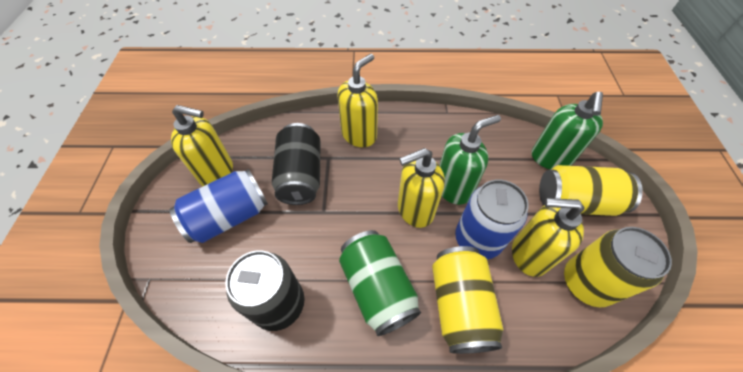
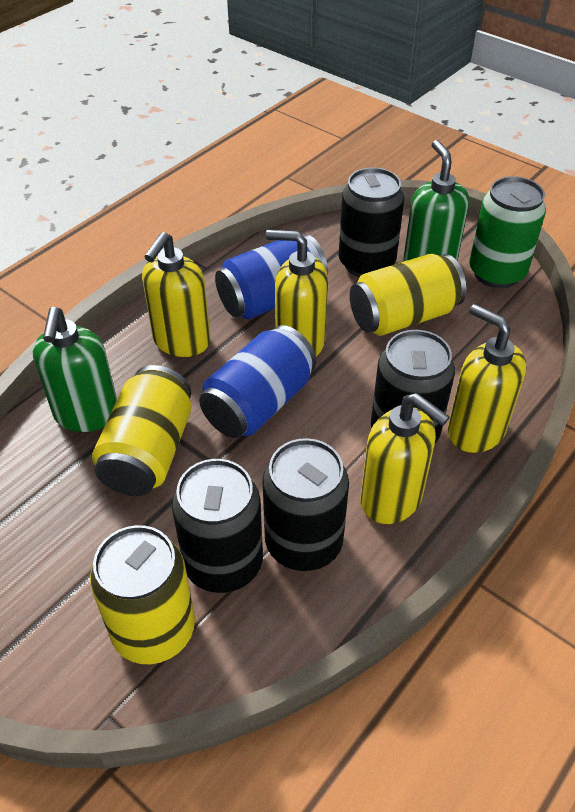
black can: [226,251,304,331] [272,123,321,205] = 2 -> [172,459,263,593] [262,438,349,571] [339,167,404,277] [371,330,455,443] = 4

